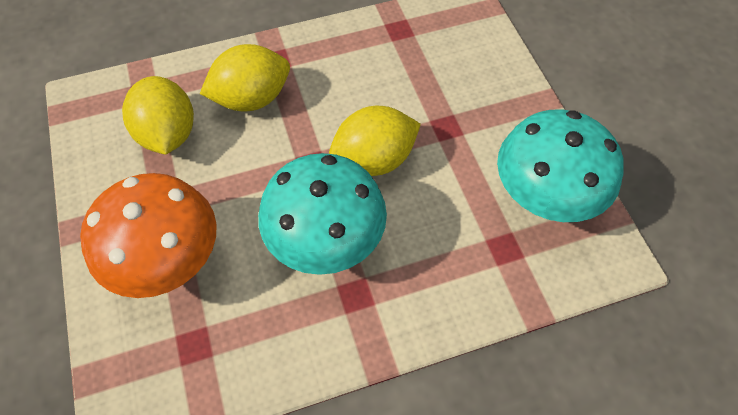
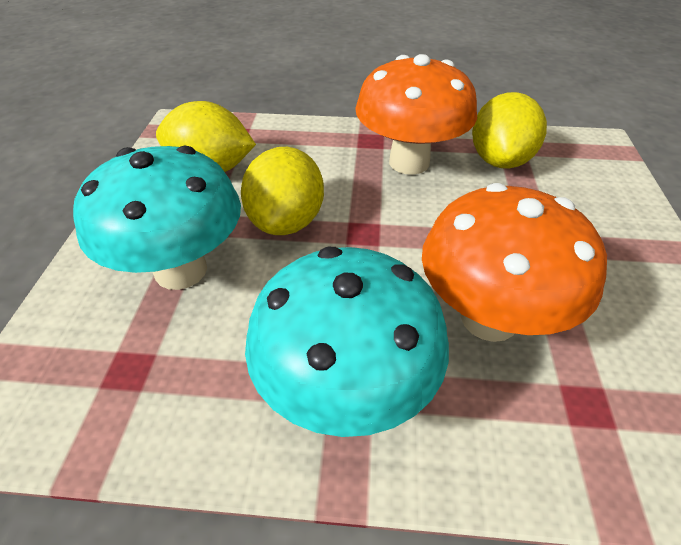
orange mushroom: [80,173,217,298] = 1 -> [355,54,477,175] [422,183,607,342] = 2

